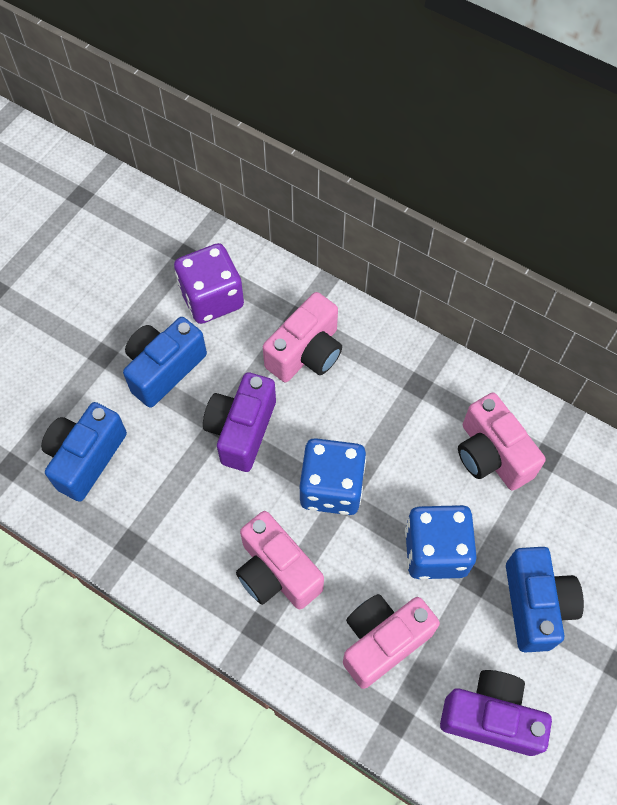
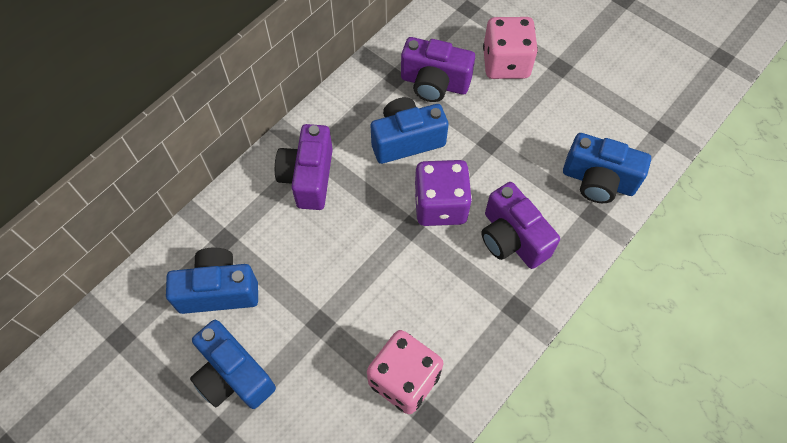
blue camera: [41,402,127,502] [123,317,207,408] [506,547,584,653] = 3 -> [166,247,258,314] [190,320,276,409] [371,97,449,164] [563,133,651,203] = 4
blue dice: [300,438,366,515] [405,505,477,580] = 2 -> none = 0
pink camera: [236,511,324,609] [263,292,342,382] [343,594,440,689] [458,392,546,491] = 4 -> none = 0
pink dice: none = 0 -> [367,330,443,414] [483,17,538,79] = 2
purple camera: [203,372,276,472] [440,670,552,756] = 2 -> [275,124,333,210] [401,37,475,102] [481,182,560,269] = 3

